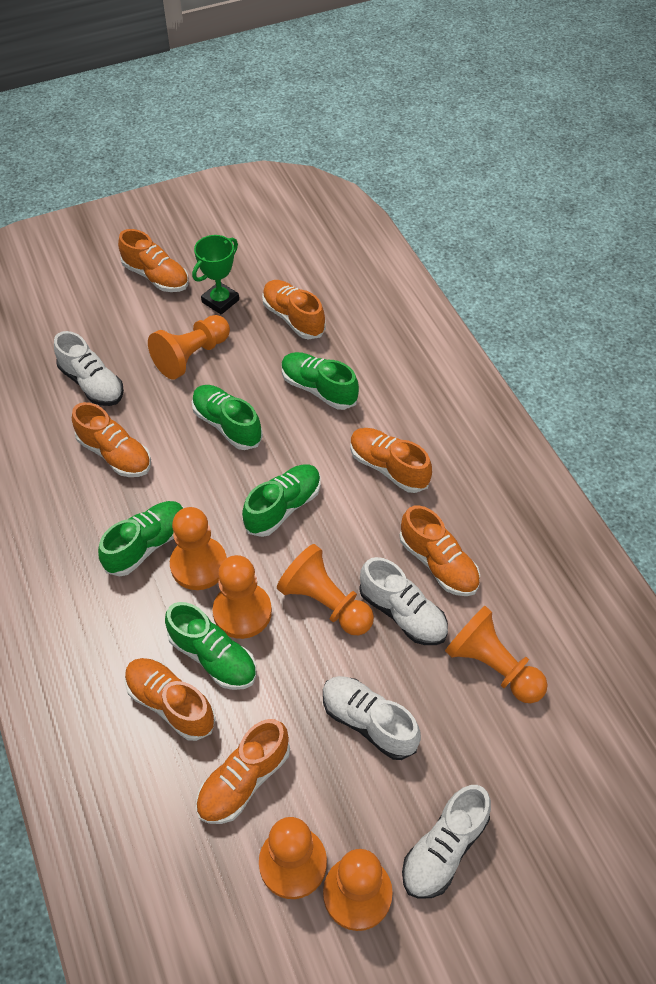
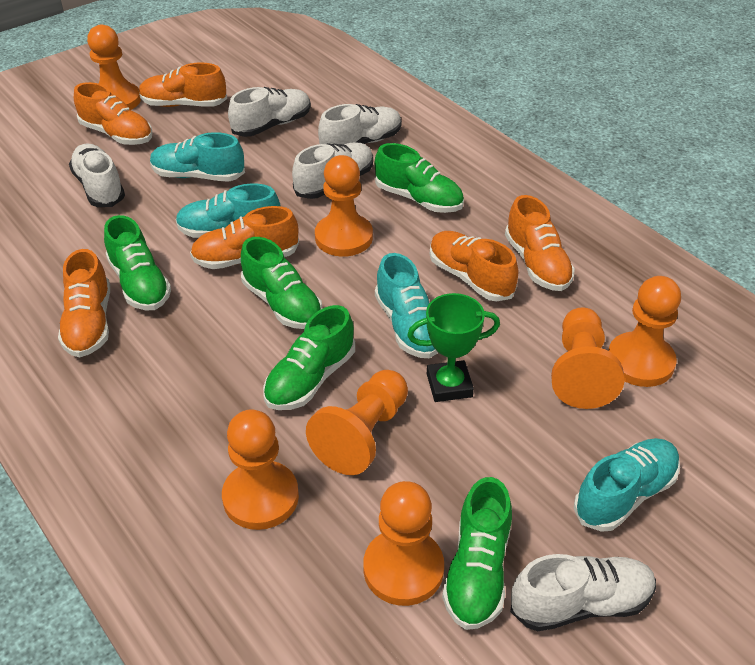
orange shoe: [72,402,151,477] [118,229,189,292] [125,658,216,741] [196,719,290,824] [262,280,326,339] [350,428,432,493] [399,505,480,596] = 7 -> [58,249,110,357] [74,82,152,145] [139,62,227,107] [190,206,299,269] [430,231,519,302] [505,195,575,291] = 6
turquoise shoe: none = 0 -> [150,132,245,182] [176,183,281,238] [375,253,438,358] [574,438,680,532] = 4
white shoe: [54,331,124,406] [323,676,421,760] [359,557,448,645] [402,785,491,899] = 4 -> [69,143,125,207] [228,87,311,137] [292,143,373,199] [318,104,402,145] [510,554,656,631] = 5

